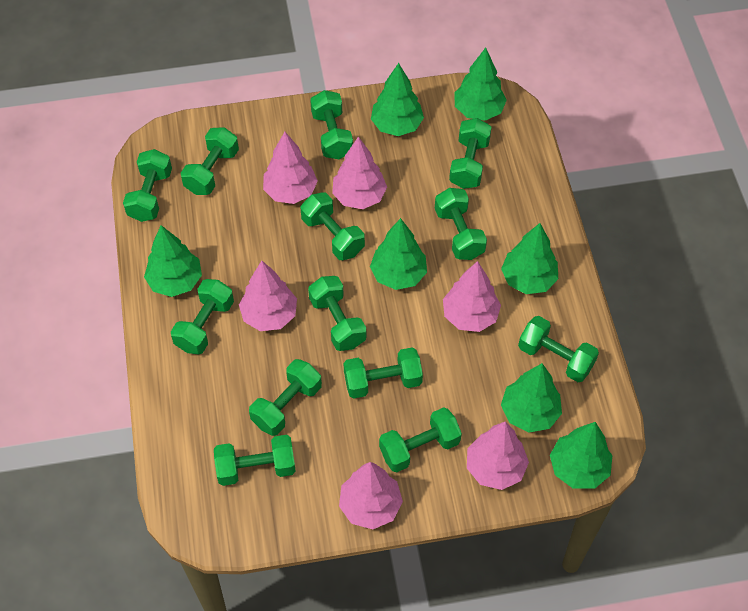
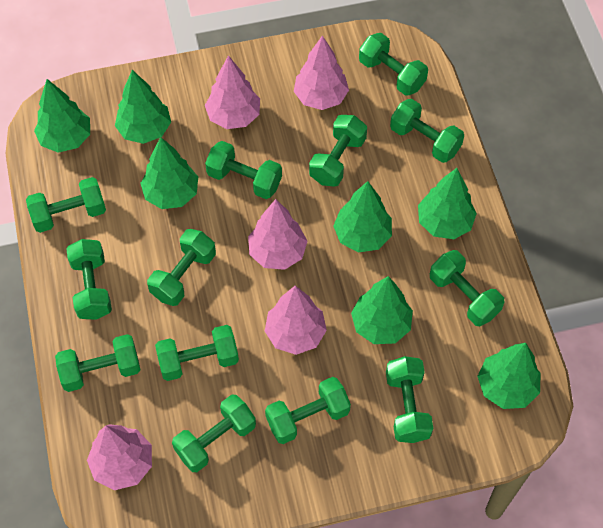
pink tree: [239,261,297,331] [263,132,318,204] [332,137,387,209] [339,462,403,529] [443,261,501,332] [467,422,529,490] = 6 -> [87,425,152,490] [205,55,260,129] [248,199,308,270] [265,286,327,355] [294,35,349,110] = 5

